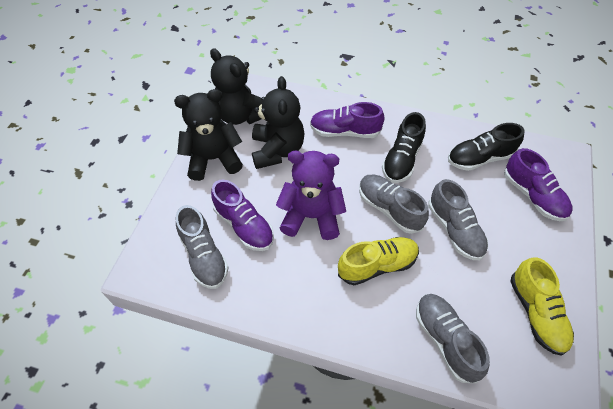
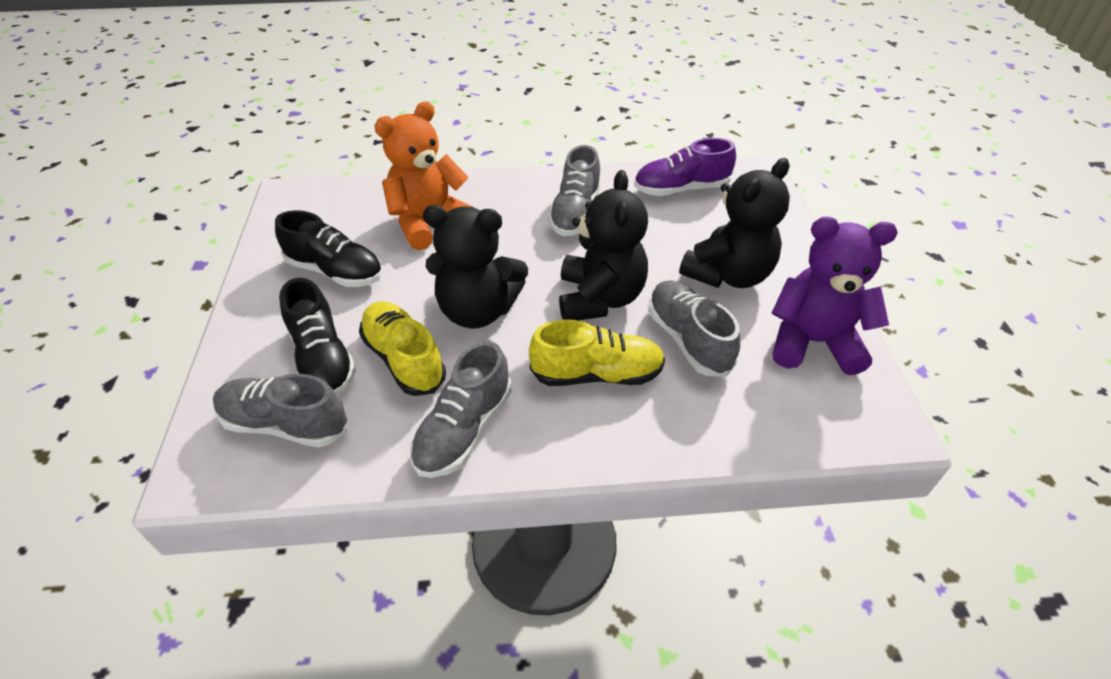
orange teddy bear: none = 0 -> [374,101,473,250] = 1
purple shoe: [211,180,274,251] [310,102,385,138] [504,148,572,221] = 3 -> [634,138,736,196] = 1

